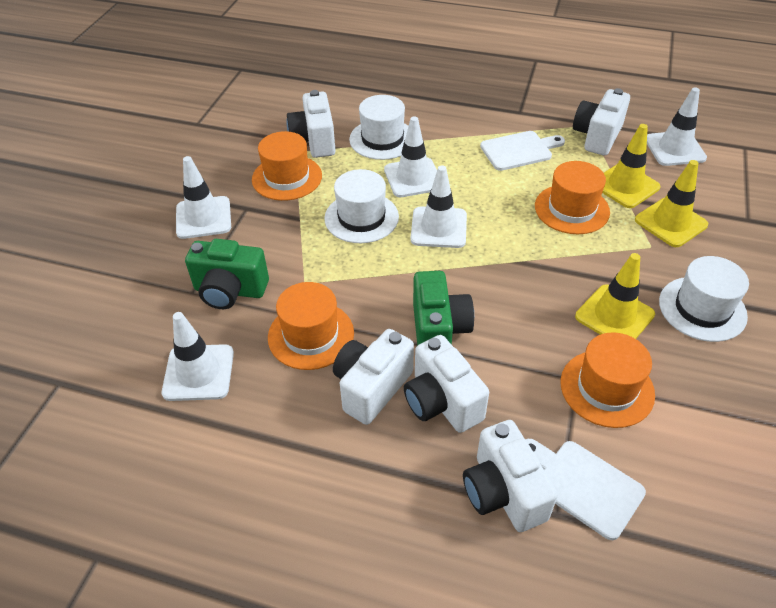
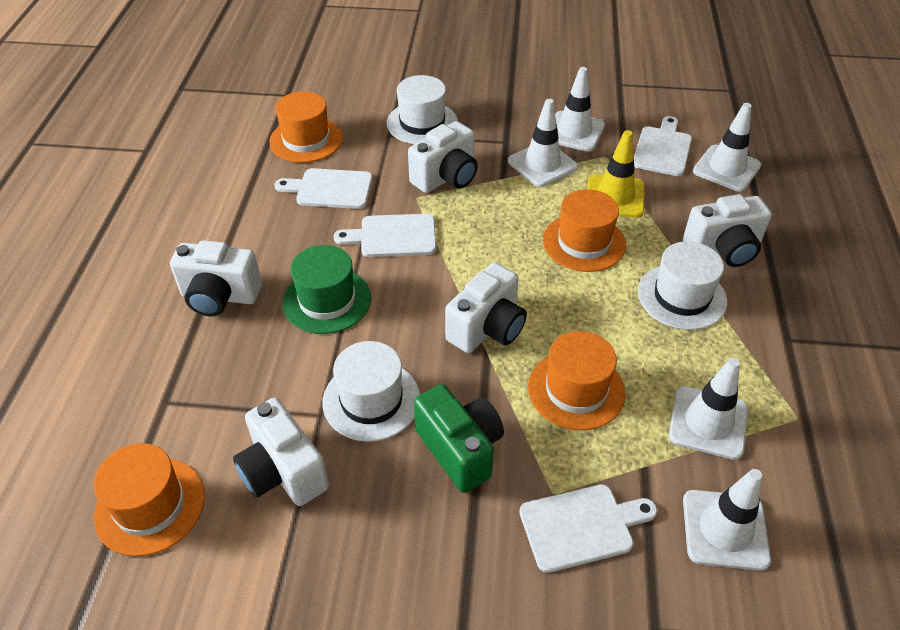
green camera: [185,239,269,309] [413,271,474,346] = 2 -> [414,384,504,493] = 1
green hat: none = 0 -> [283,245,371,334] = 1
white cutting board: [480,131,565,171] [525,439,646,540] = 2 -> [275,168,373,209] [334,214,436,257] [520,484,657,573] [634,116,692,176] = 4
yellow traffic cone: [575,253,655,339] [602,124,661,208] [635,160,708,247] = 3 -> [588,130,645,218] = 1

